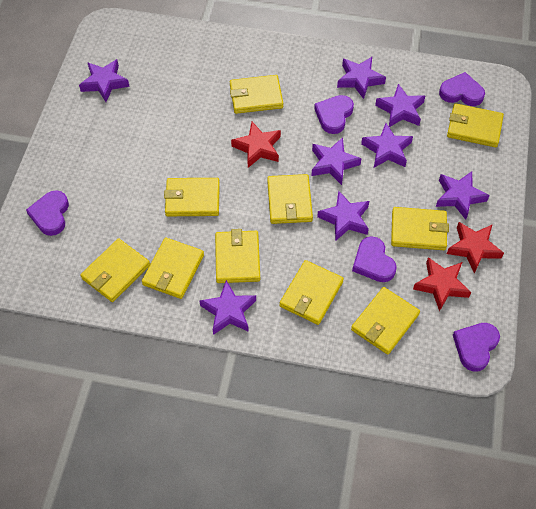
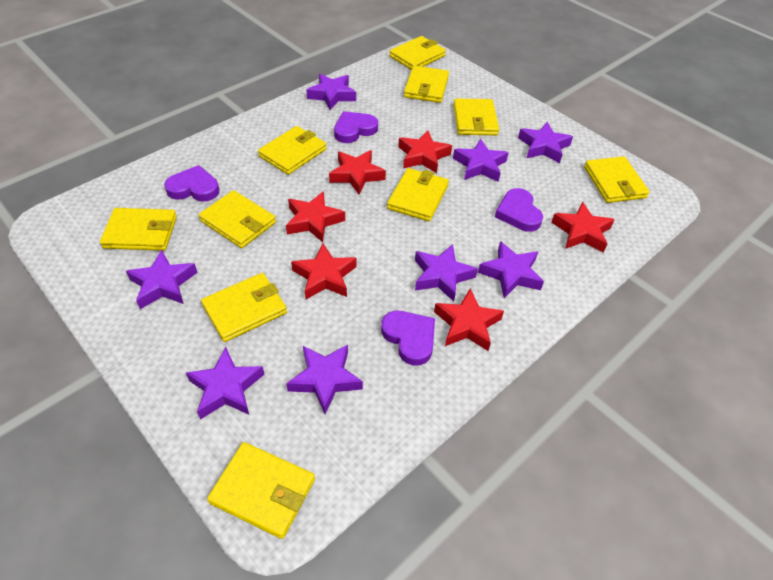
purple heart: [26,190,69,236] [314,95,354,134] [352,236,397,282] [439,72,485,106] [453,323,500,372] = 5 -> [164,165,219,202] [334,111,378,143] [381,311,435,365] [495,188,543,232] = 4
red star: [231,122,281,168] [413,257,471,311] [447,222,504,273] = 3 -> [286,191,345,243] [291,243,357,299] [329,150,386,195] [398,131,452,173] [434,288,504,351] [551,202,615,253] = 6

